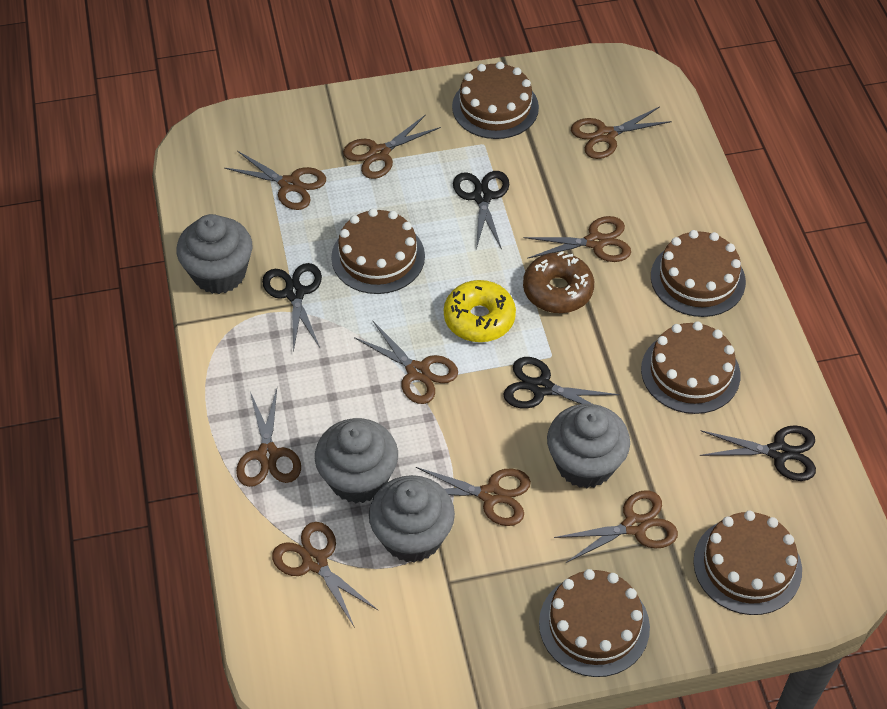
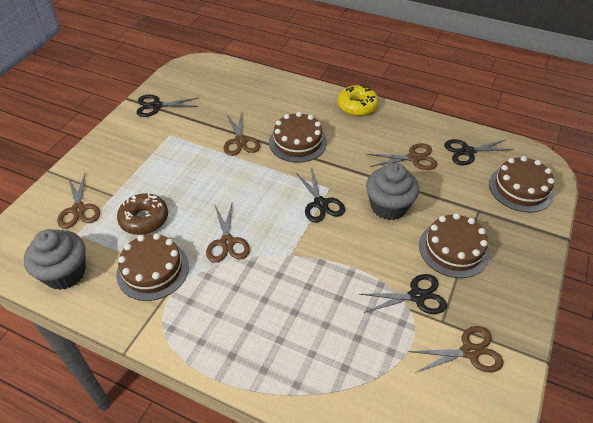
brown cake: [331,208,425,294] [452,62,539,139] [539,569,650,677] [641,321,740,414] [651,230,746,317] [693,511,802,615] = 6 -> [116,233,189,301] [269,112,327,163] [419,213,490,278] [489,156,555,213] = 4
brown scissors: [225,151,326,210] [236,389,301,487] [272,522,379,628] [343,114,441,179] [354,321,458,404] [416,467,531,526] [523,216,631,262] [554,490,678,563] [571,107,672,159] = 9 -> [57,174,100,229] [206,203,250,263] [223,112,260,156] [367,143,437,170] [408,326,503,373] = 5
grey cupcake: [177,214,252,294] [315,418,398,503] [369,475,455,563] [547,404,630,488] = 4 -> [24,229,86,290] [366,163,419,220] = 2

